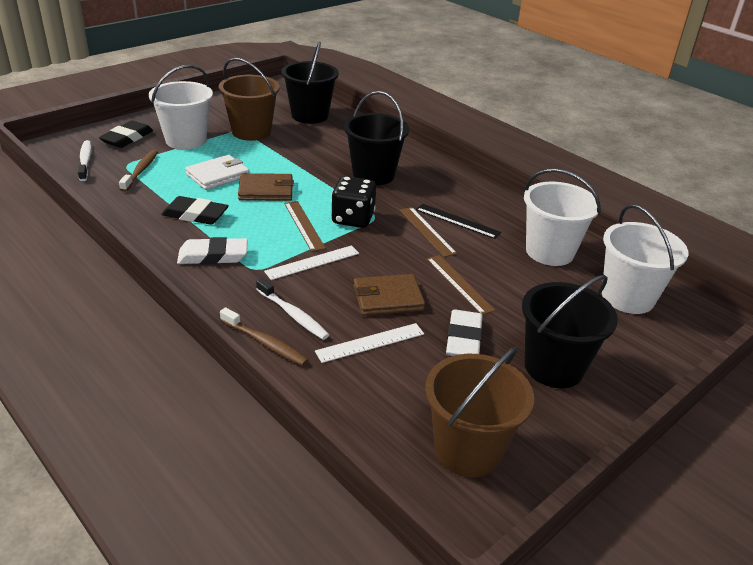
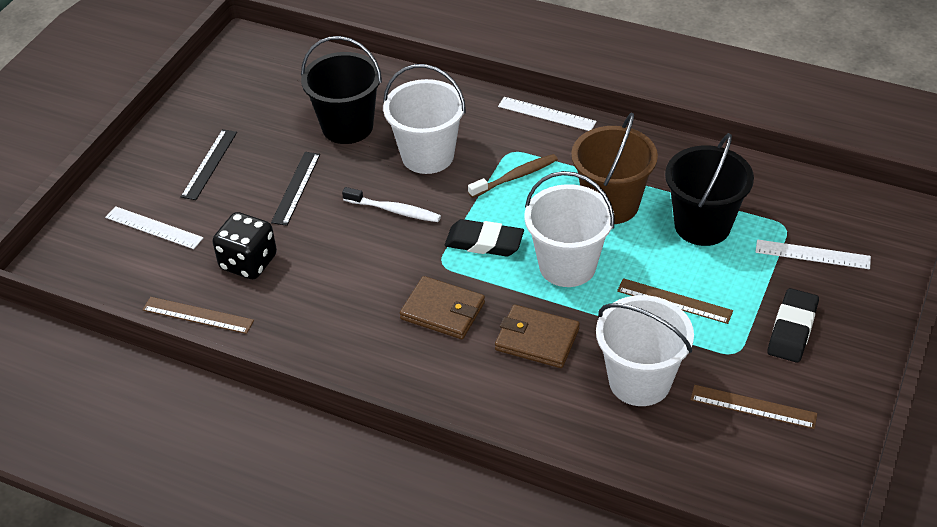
black bucket: [281,42,339,124] [344,91,409,185] [522,275,618,388] = 3 -> [301,36,382,144] [665,133,754,246] = 2
black ruler: [416,204,501,239] = 1 -> [181,129,237,200] [271,152,320,226] = 2
brown bucket: [219,58,280,141] [425,347,534,477] = 2 -> [571,112,658,224] = 1
brown toothbrush: [119,150,158,192] [220,307,308,366] = 2 -> [468,154,558,198] = 1
white eraser: [177,237,248,265] [446,309,483,356] = 2 -> none = 0
white ruler: [264,245,359,280] [315,323,424,363] = 2 -> [105,206,204,249] [498,97,597,131] [755,239,871,269] = 3
white toothbrush: [78,140,92,181] [256,278,329,340] = 2 -> [342,187,441,222] = 1
white wallet: [185,155,249,190] = 1 -> none = 0

